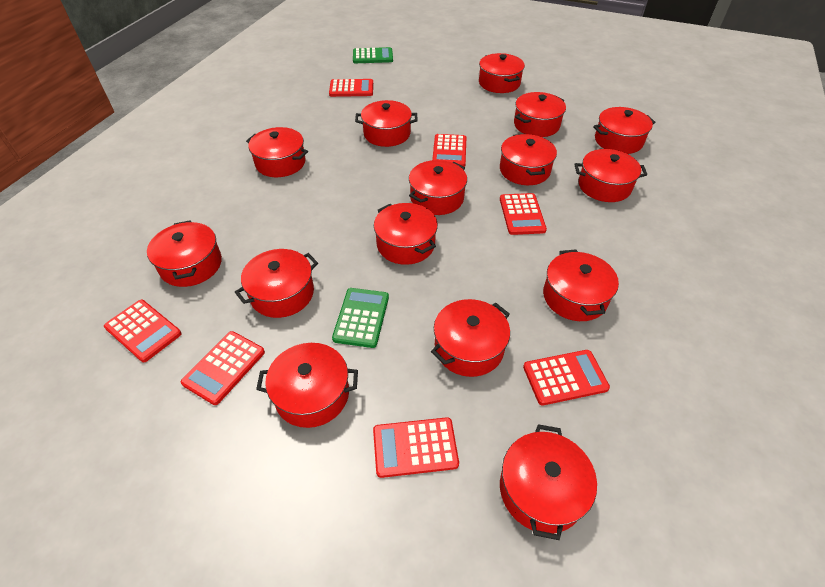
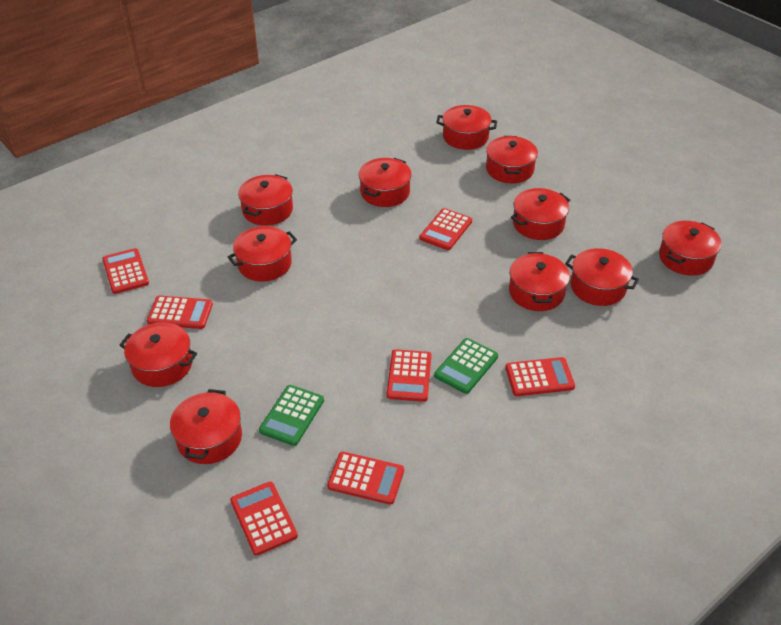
red pot: [147,220,222,287] [235,249,318,318] [246,127,308,177] [256,343,358,428] [355,100,418,147] [374,203,438,265] [409,160,467,215] [431,299,510,377] [479,53,525,93] [500,134,557,185] [500,424,597,540] [514,92,566,137] [543,249,619,321] [574,149,647,202] [593,107,655,154] = 15 -> [119,322,197,387] [170,389,242,464] [228,226,297,282] [238,174,293,226] [359,158,412,207] [436,105,497,150] [486,136,538,183] [509,252,570,311] [511,188,570,240] [565,248,639,306] [659,221,721,276] = 11

